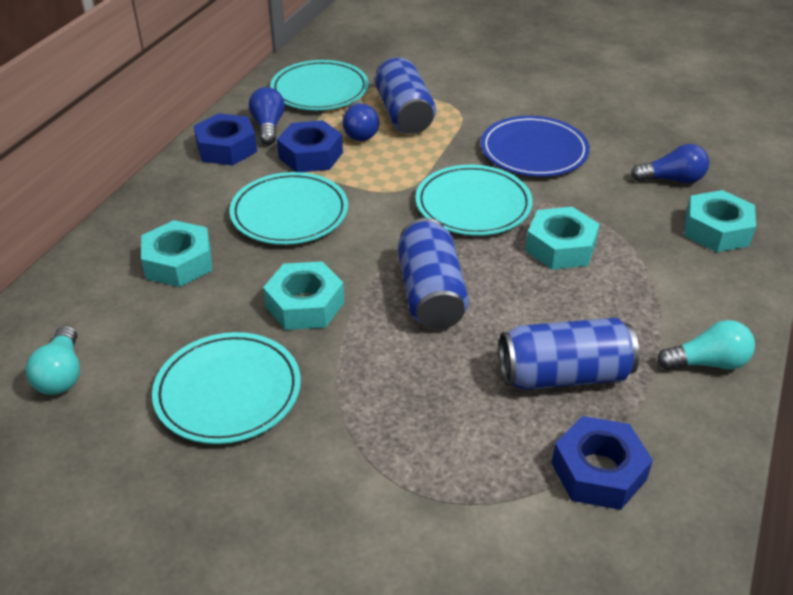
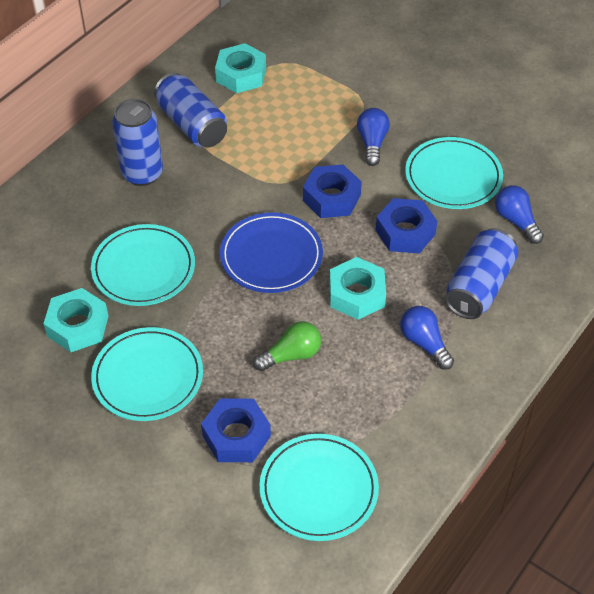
green light bulb: none = 0 -> [253,321,321,371] = 1
turquoise light bulb: [25,325,80,395] [657,320,755,370] = 2 -> none = 0
turquoise nut: [141,220,212,287] [263,261,344,330] [525,207,600,270] [685,190,756,252] = 4 -> [44,288,109,352] [215,43,266,93] [330,257,386,320] = 3

